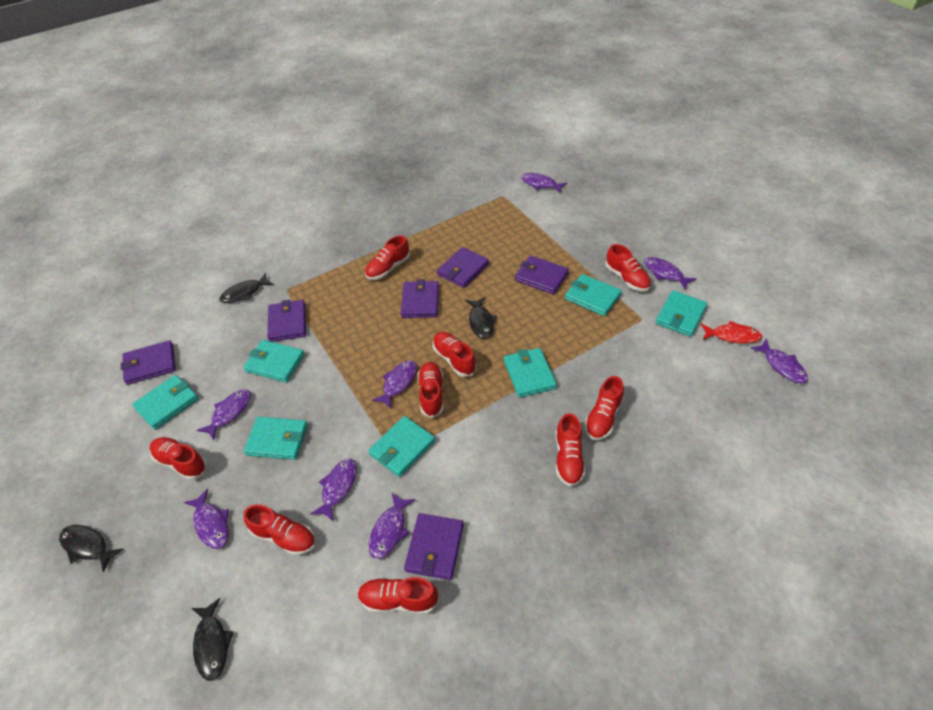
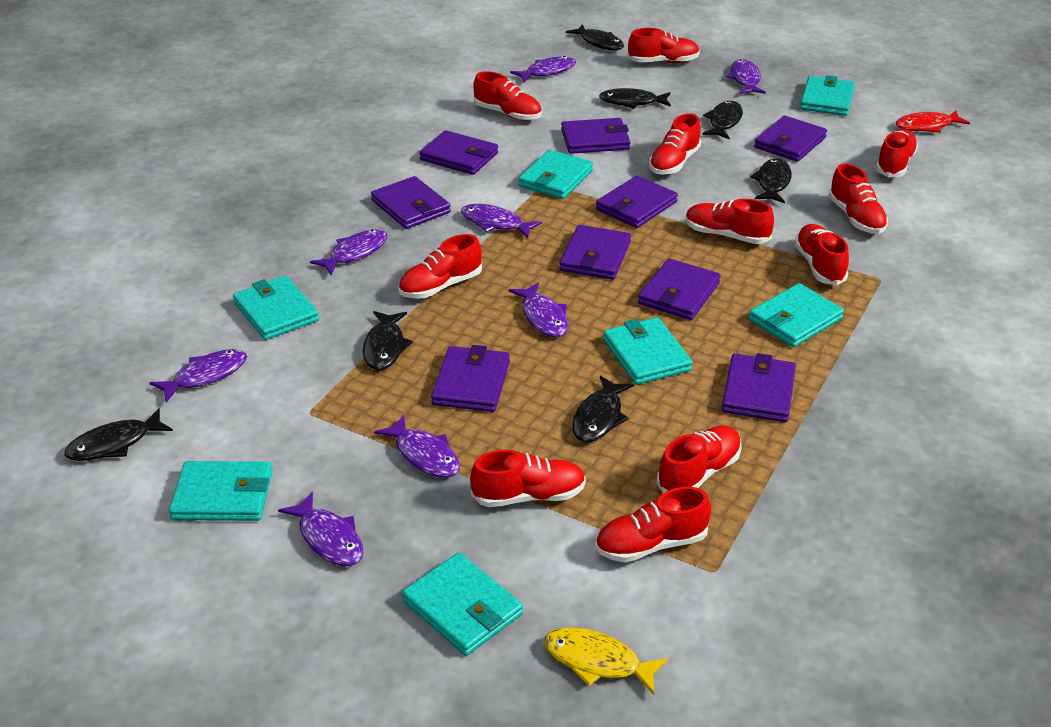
black fish: [59,525,123,572] [192,598,234,681] [219,273,274,303] [465,297,497,339] = 4 -> [64,408,173,461] [363,311,413,370] [566,24,624,50] [572,375,634,442] [599,88,671,109] [702,101,743,139] [750,158,792,203] = 7
purple wallet: [121,340,176,385] [268,300,306,342] [401,279,439,318] [404,513,464,580] [437,247,489,288] [515,255,569,294] = 6 -> [371,176,451,229] [419,130,498,175] [431,345,510,412] [559,225,631,280] [561,118,631,154] [596,176,678,228] [638,258,721,320] [722,353,796,422] [754,116,827,162] = 9
red shoe: [150,437,207,480] [243,504,316,555] [358,577,439,614] [365,236,410,280] [417,362,444,418] [433,332,477,377] [556,413,585,487] [584,376,624,440] [605,244,651,292] = 9 -> [398,234,482,299] [470,450,586,507] [473,71,542,121] [595,487,711,562] [628,28,700,63] [649,113,701,175] [657,426,742,493] [686,199,774,244] [794,224,849,286] [828,163,888,234] [876,129,918,177] = 11
yellow fish: none = 0 -> [544,627,668,695] = 1

